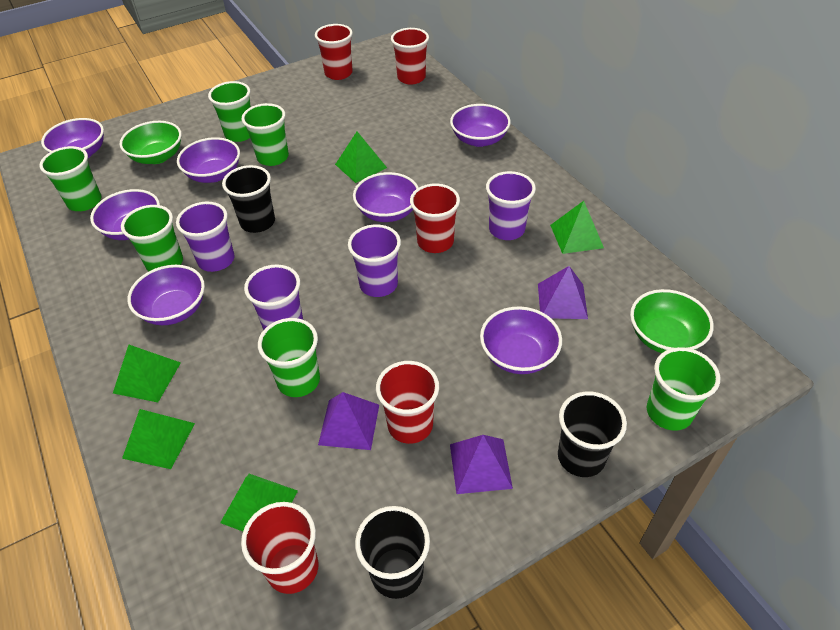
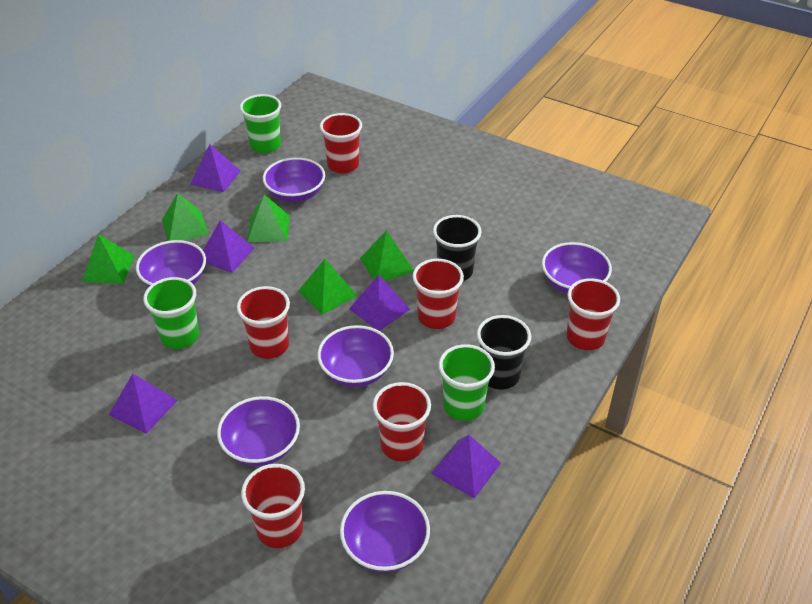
black cup: [222,165,275,233] [355,506,430,599] [558,391,627,477] = 3 -> [433,215,481,281] [477,315,531,390] = 2
green bowl: [120,121,182,164] [630,289,714,353] = 2 -> none = 0
green cup: [39,146,101,211] [121,205,183,272] [208,81,251,142] [242,103,289,166] [258,318,320,397] [647,347,720,431] = 6 -> [143,277,199,349] [240,94,281,153] [439,344,495,421] = 3
purple bowl: [41,118,104,158] [90,189,160,240] [127,265,205,325] [177,137,240,183] [353,172,419,222] [450,104,511,147] [480,306,562,374] = 7 -> [136,240,206,287] [217,396,300,466] [263,157,325,202] [317,325,394,387] [340,491,430,572] [542,242,612,294] = 6
purple cup: [176,201,235,272] [244,264,303,330] [348,224,401,297] [486,171,536,240] = 4 -> none = 0
purple pyramid: [318,392,379,450] [450,435,513,494] [538,266,588,319] = 3 -> [109,373,178,434] [190,144,241,192] [203,220,254,273] [350,275,410,331] [431,435,501,499] = 5
red cup: [241,502,318,594] [315,24,353,80] [376,361,439,444] [391,28,429,85] [410,183,460,253] = 5 -> [237,286,290,359] [241,464,305,548] [320,113,362,173] [373,382,431,461] [413,259,464,329] [567,278,620,350] = 6

